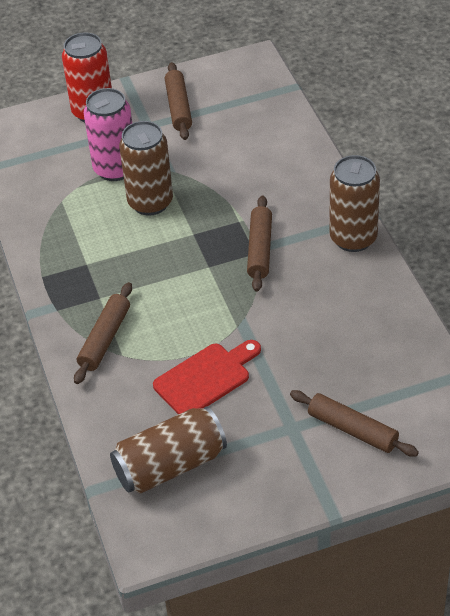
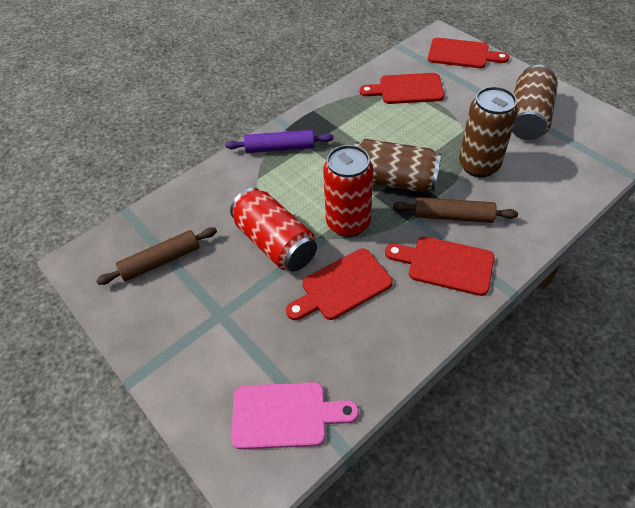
brown rolling pin: [74,282,132,384] [165,62,192,140] [247,195,272,291] [290,390,419,457] = 4 -> [96,227,217,285] [393,197,518,223] = 2
pink can: [84,88,132,181] = 1 -> none = 0
pink cutting board: none = 0 -> [231,382,359,449] = 1
purple rolling pin: none = 0 -> [225,130,333,153] = 1
red can: [62,32,112,122] = 1 -> [230,188,317,271] [323,145,373,237] = 2
red cutting board: [153,340,261,414] = 1 -> [286,249,393,320] [360,73,444,104] [385,236,494,296] [428,38,509,68] = 4

